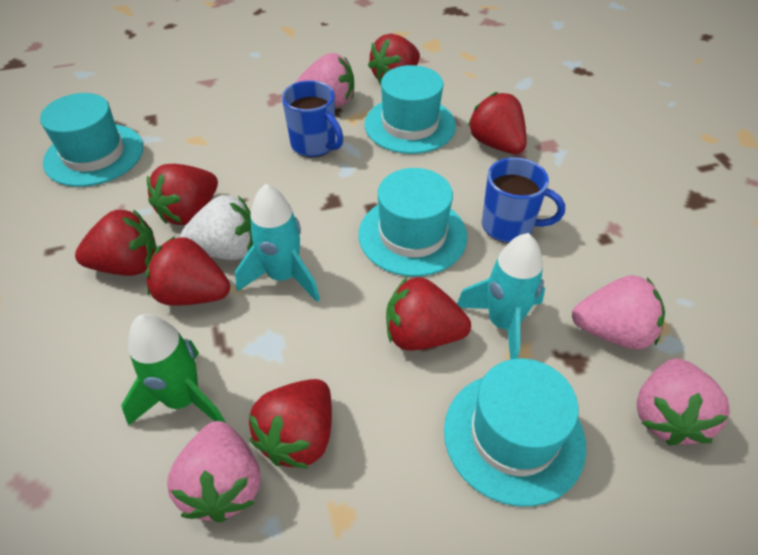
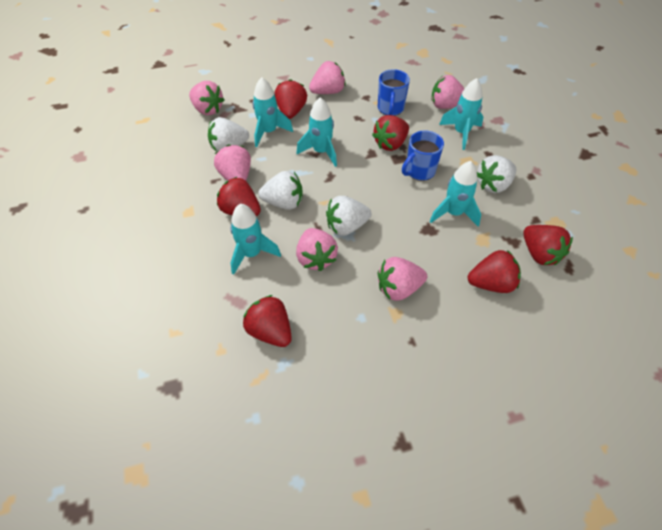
green rocket: [121,314,226,426] = 1 -> none = 0
pink strawberry: [167,421,260,523] [296,53,354,107] [572,275,665,350] [637,358,730,445] = 4 -> [189,81,224,115] [214,145,251,181] [296,228,338,271] [309,61,346,94] [378,257,427,301] [431,75,465,109] = 6
red strawberry: [75,209,157,276] [146,236,230,306] [147,164,218,225] [249,379,332,469] [368,34,420,84] [386,277,471,350] [468,92,527,154] = 7 -> [217,177,261,216] [243,295,292,347] [275,79,307,119] [372,115,409,151] [468,250,521,293] [523,225,573,265] = 6
turquoise hat: [40,93,143,187] [358,168,467,276] [365,65,456,154] [444,359,586,506] = 4 -> none = 0
turquoise rocket: [235,184,320,302] [457,233,545,360] = 2 -> [230,204,281,275] [253,77,293,147] [297,97,337,167] [429,161,481,227] [439,78,484,150] = 5
white strawberry: [180,195,253,260] = 1 -> [208,117,249,152] [258,171,303,210] [326,196,371,236] [477,155,516,193] = 4

